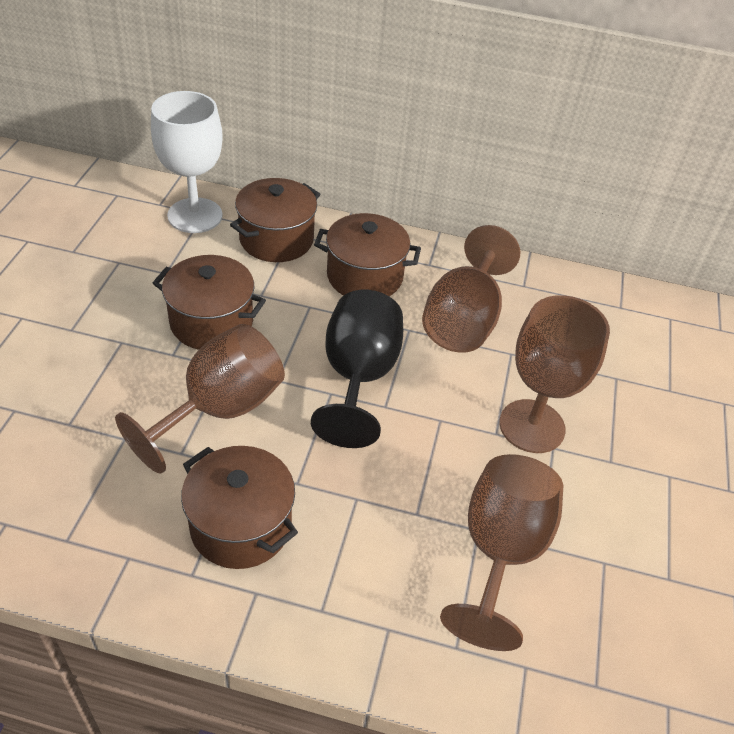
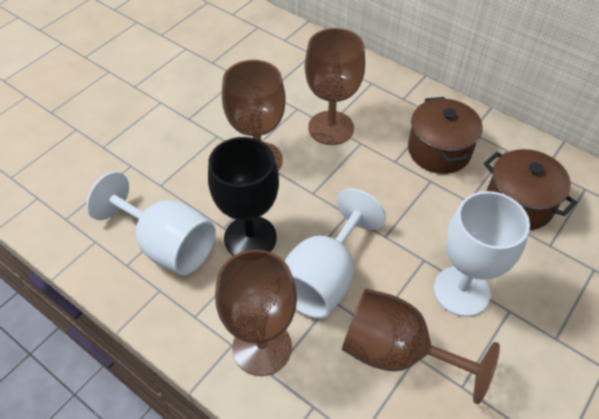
brown pot: [153,255,266,350] [181,446,298,569] [230,178,320,262] [314,213,421,296] = 4 -> [408,97,482,174] [484,149,577,230] = 2
white goblet: [151,91,223,233] = 1 -> [86,172,216,275] [285,188,386,319] [434,191,530,317] = 3

